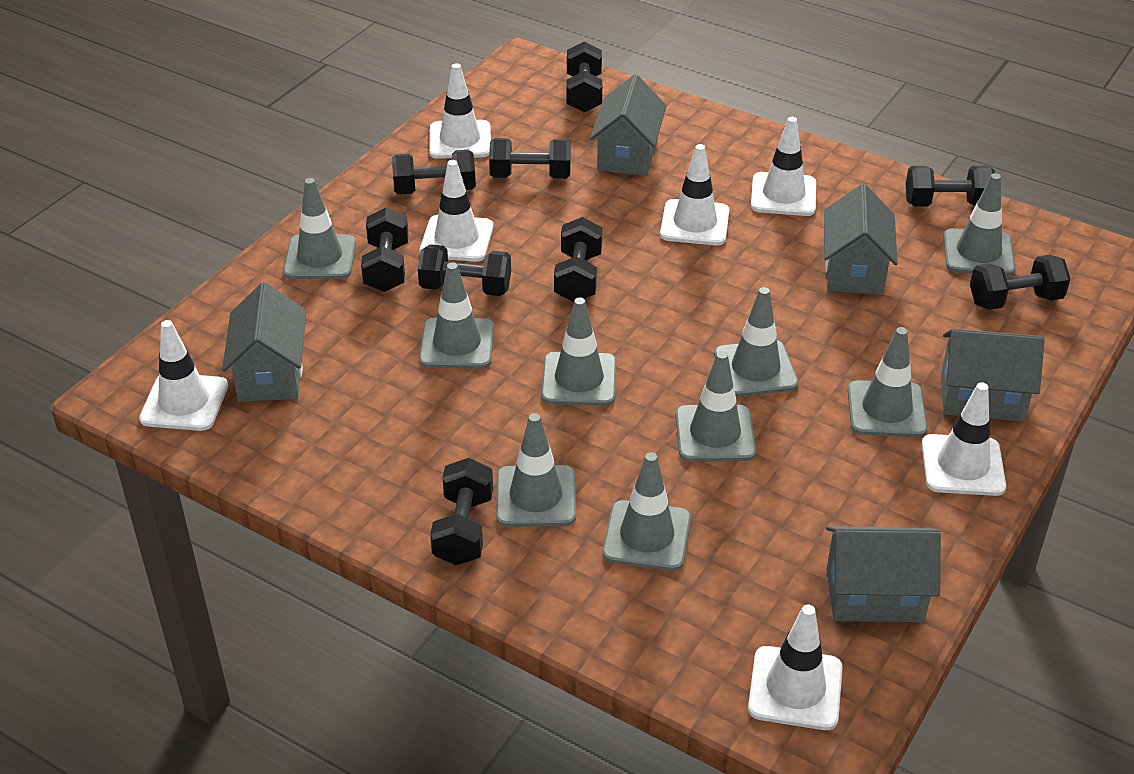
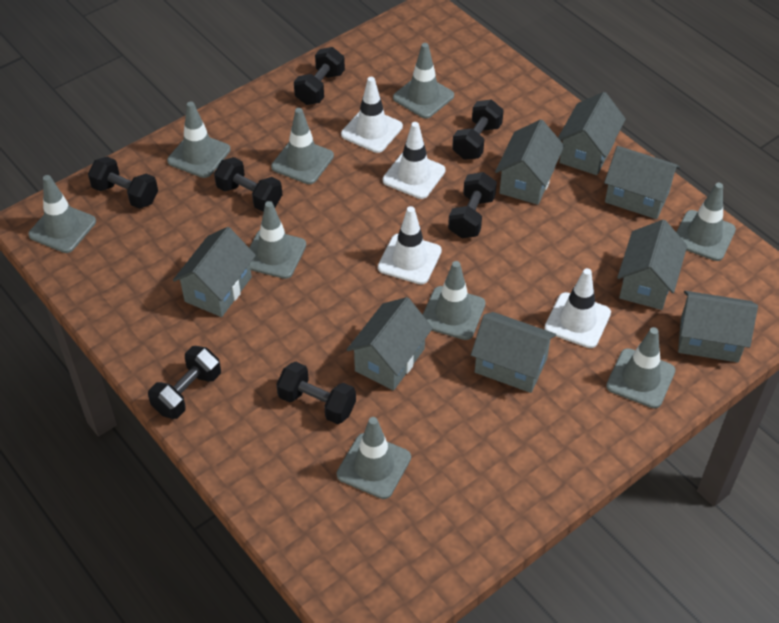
black dumbbell: [361,207,408,292] [392,150,476,195] [418,244,511,296] [430,458,493,565] [489,138,571,179] [554,217,602,302] [567,41,602,113] [906,166,995,207] [970,255,1070,310] = 9 -> [88,157,158,209] [148,346,221,419] [214,157,282,212] [276,362,356,424] [294,47,345,105] [448,172,497,238] [452,100,504,160] = 7
grey house: [222,282,306,402] [590,74,667,176] [824,184,898,295] [826,526,941,622] [941,329,1045,422] = 5 -> [173,227,256,317] [347,297,433,391] [471,312,556,393] [495,119,564,205] [558,92,626,175] [604,146,680,219] [617,220,687,310] [678,291,758,362] = 8
white traffic cone: [139,320,228,431] [420,160,493,262] [429,63,491,159] [660,144,730,245] [748,604,843,730] [751,117,816,216] [922,382,1006,496] = 7 -> [341,77,403,153] [378,206,442,285] [383,122,446,199] [545,268,611,348] = 4

